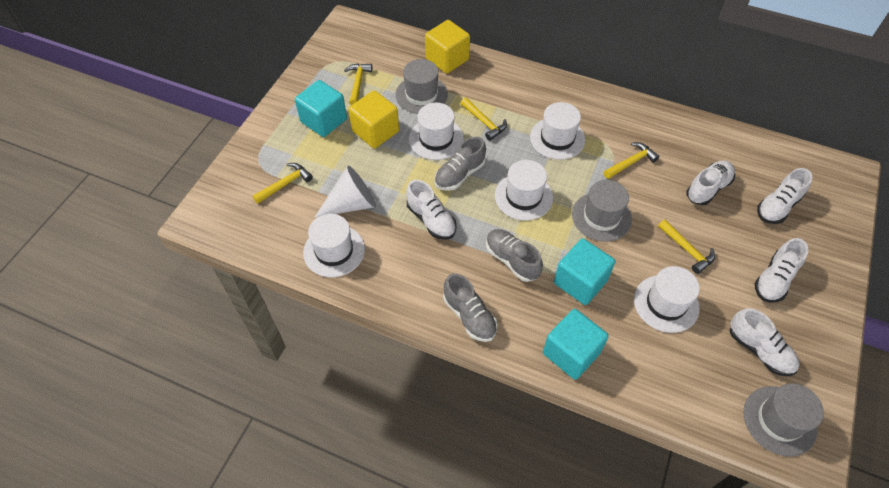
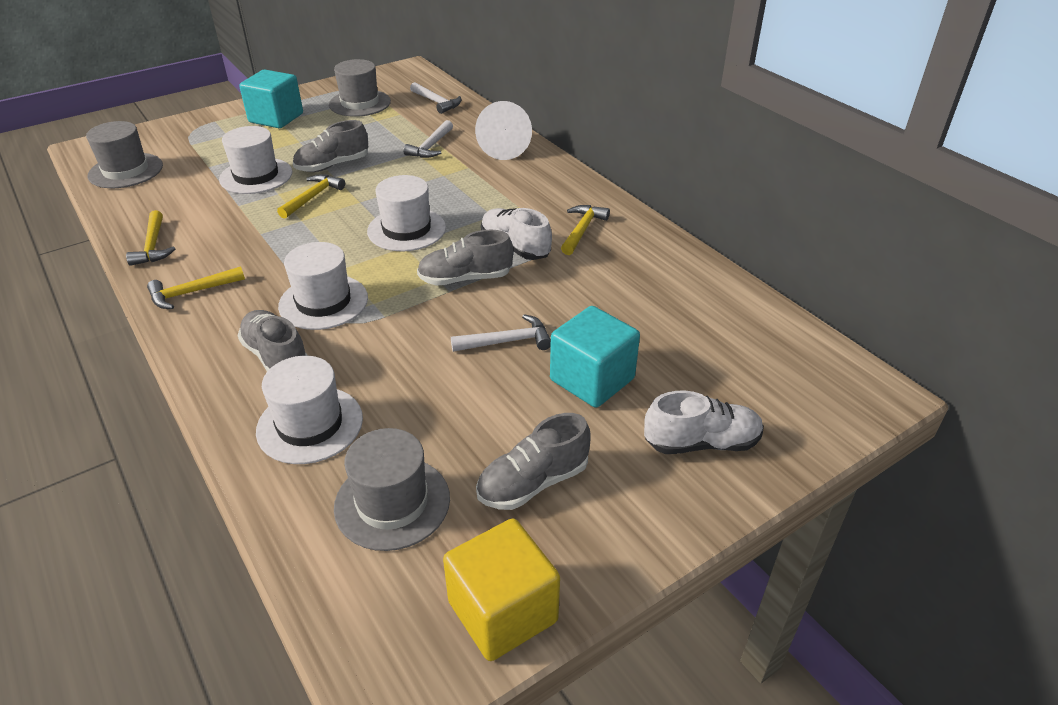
grey shoe: [435,137,486,191] [443,273,497,342] [486,229,543,282] = 3 -> [237,310,308,371] [293,120,368,172] [417,230,513,286] [476,413,591,510] = 4
turquoise cube: [295,80,347,137] [543,309,609,380] [554,238,615,305] = 3 -> [239,70,303,128] [550,306,640,408] = 2
white hammer: none = 0 -> [403,120,453,158] [410,82,461,114] [451,314,551,352] = 3
white hat: [303,214,365,277] [409,103,464,160] [495,160,553,221] [530,102,585,160] [634,266,700,333] = 5 -> [219,126,292,194] [256,356,363,464] [278,242,368,330] [367,175,446,251] = 4
white shoe: [406,180,457,240] [686,160,735,205] [730,308,800,376] [755,238,808,302] [757,168,812,224] = 5 -> [481,208,552,260] [644,391,764,454] = 2
yellow cube: [348,90,399,149] [425,20,470,74] = 2 -> [443,518,560,661] = 1
yellow hammer: [252,163,313,204] [344,64,372,105] [461,98,507,141] [604,142,659,179] [658,220,715,274] = 5 -> [126,210,175,266] [147,266,245,309] [277,174,345,219] [561,205,610,255] = 4

